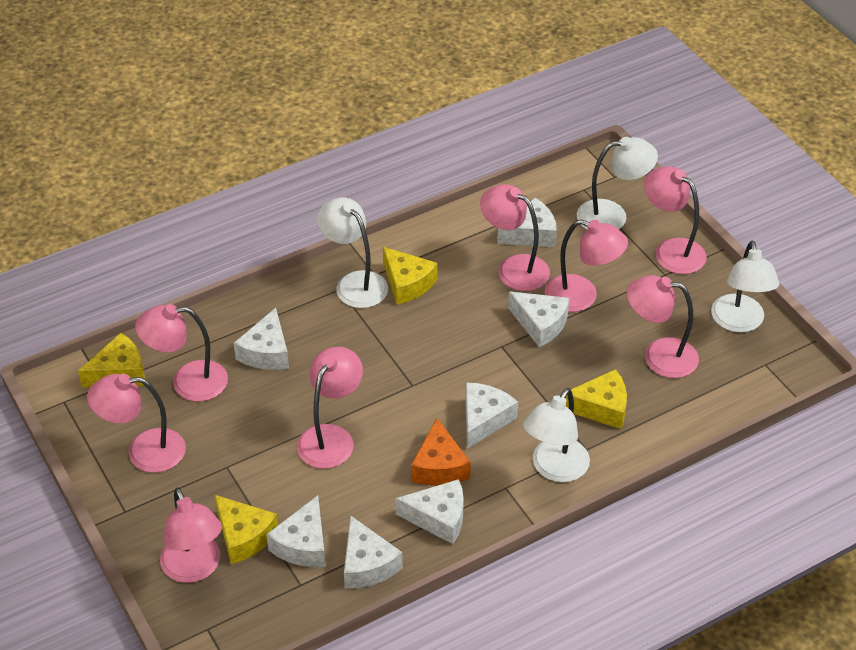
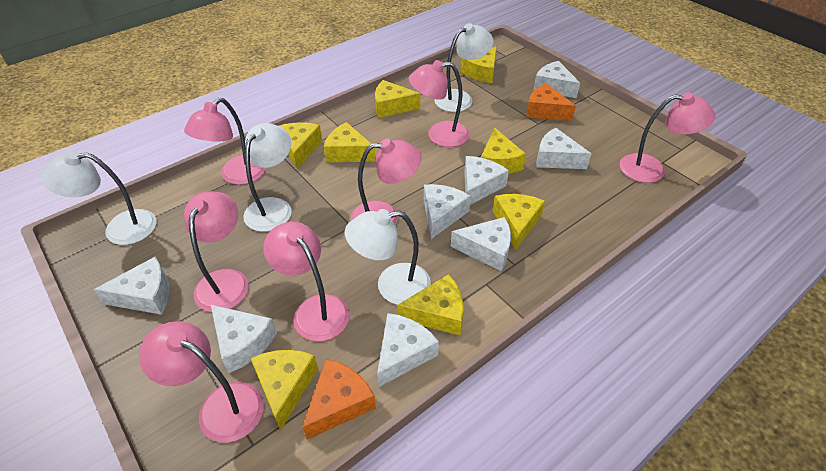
orange cheese: [411,418,471,486] = 1 -> [302,359,376,439] [526,83,576,121] = 2
pink lamp: [87,374,186,473] [135,304,228,401] [160,488,222,583] [297,347,363,469] [480,184,550,291] [545,219,628,312] [627,275,699,378] [644,166,706,274] = 8 -> [139,321,264,443] [184,98,266,185] [184,191,249,312] [263,222,349,341] [350,138,422,225] [409,60,469,147] [620,92,715,183] = 7
white cheese: [234,308,289,370] [266,495,326,567] [344,515,403,589] [395,479,464,544] [465,382,518,448] [497,198,557,247] [508,291,570,347] = 7 -> [94,256,170,315] [211,305,277,373] [377,313,439,387] [424,184,471,239] [450,217,511,271] [464,156,509,205] [533,61,580,98] [536,128,591,169] = 8
yellow cheese: [78,333,145,388] [215,495,278,564] [383,247,438,305] [565,369,627,429] = 4 -> [251,350,318,430] [279,122,322,169] [324,122,375,162] [375,80,420,118] [397,274,463,336] [461,46,497,83] [481,127,526,174] [493,194,545,250] = 8

